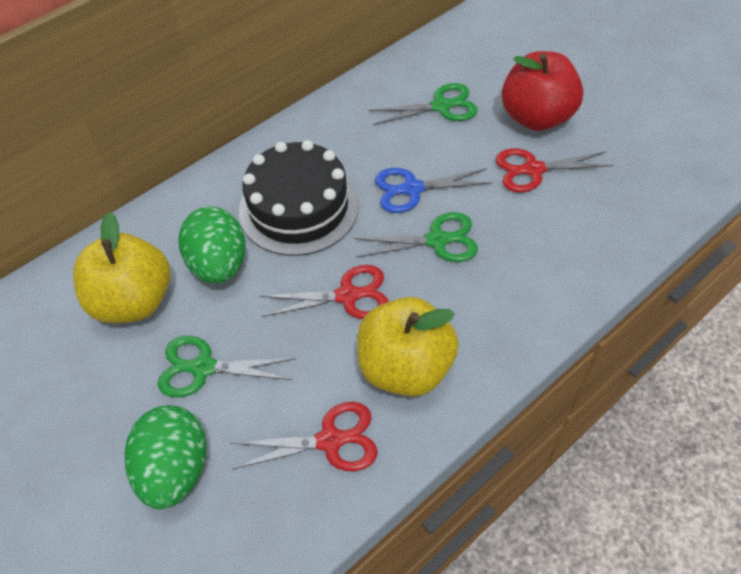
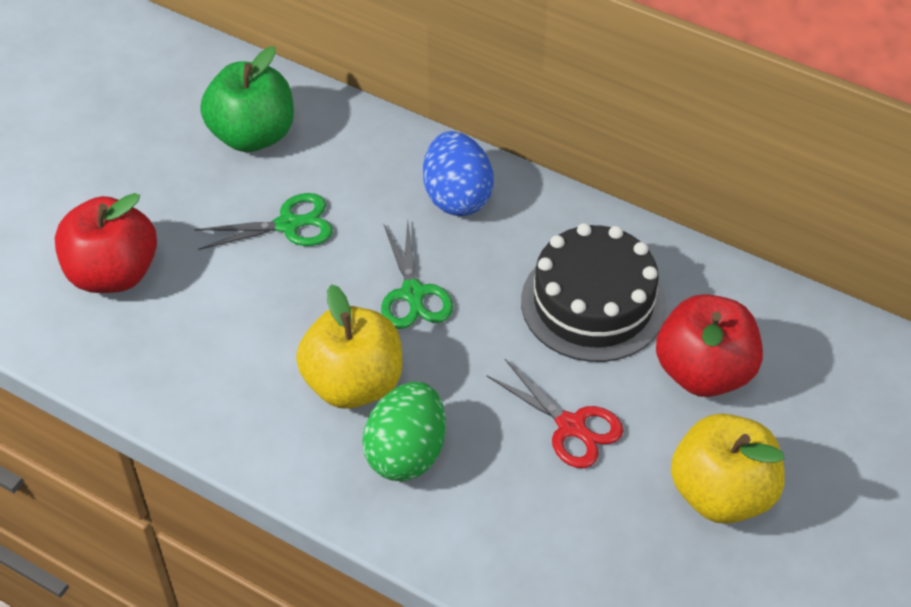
blue egg: none = 0 -> [423,131,494,216] = 1
blue scissors: [375,168,492,213] = 1 -> none = 0
green apple: none = 0 -> [200,46,294,152] = 1
green egg: [125,405,207,509] [178,207,246,284] = 2 -> [362,382,446,481] = 1
green scissors: [157,336,296,397] [354,212,478,262] [369,83,478,125] = 3 -> [194,193,333,250] [381,220,453,329] = 2
red apple: [502,51,584,131] = 1 -> [55,193,157,293] [656,294,763,397] = 2
red scissors: [230,402,378,471] [260,265,389,319] [495,148,614,192] = 3 -> [487,359,623,468] = 1

